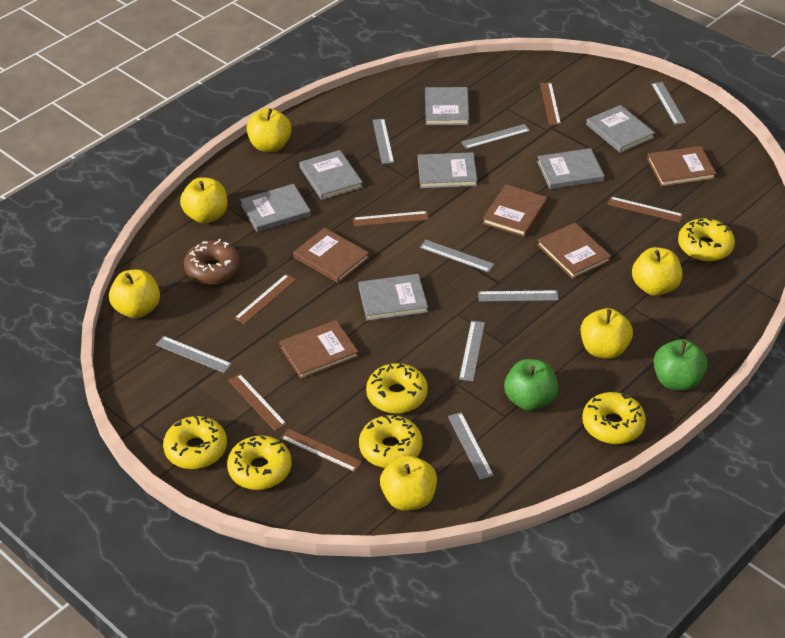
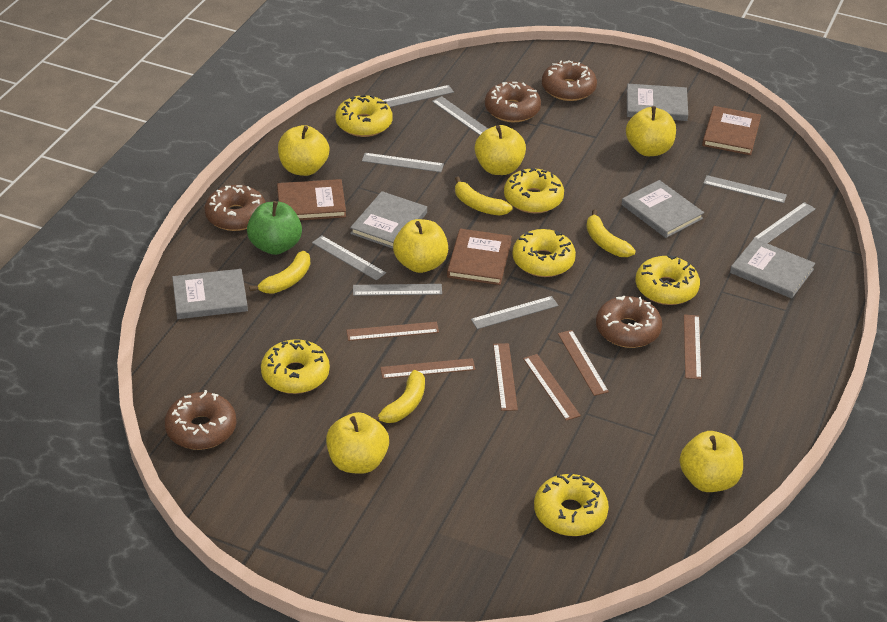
brown book: [279,320,359,379] [293,228,370,283] [482,184,548,237] [537,223,611,279] [647,146,717,187] = 5 -> [277,179,346,220] [447,228,512,285] [702,106,761,155] = 3
brown donut: [184,239,241,284] = 1 -> [165,390,237,450] [205,185,266,231] [485,82,541,122] [542,60,597,101] [596,295,662,348] = 5
green apple: [504,359,559,411] [654,339,708,391] = 2 -> [247,201,302,255] = 1
grey book: [240,184,311,232] [299,150,363,200] [358,274,428,321] [418,152,477,189] [425,87,469,125] [537,148,605,189] [586,105,655,153] = 7 -> [172,269,248,319] [350,191,427,249] [621,180,704,238] [627,84,688,121] [730,238,815,299] = 5
yellow banana: none = 0 -> [249,251,310,294] [372,370,425,423] [455,177,513,216] [586,209,636,257] = 4

